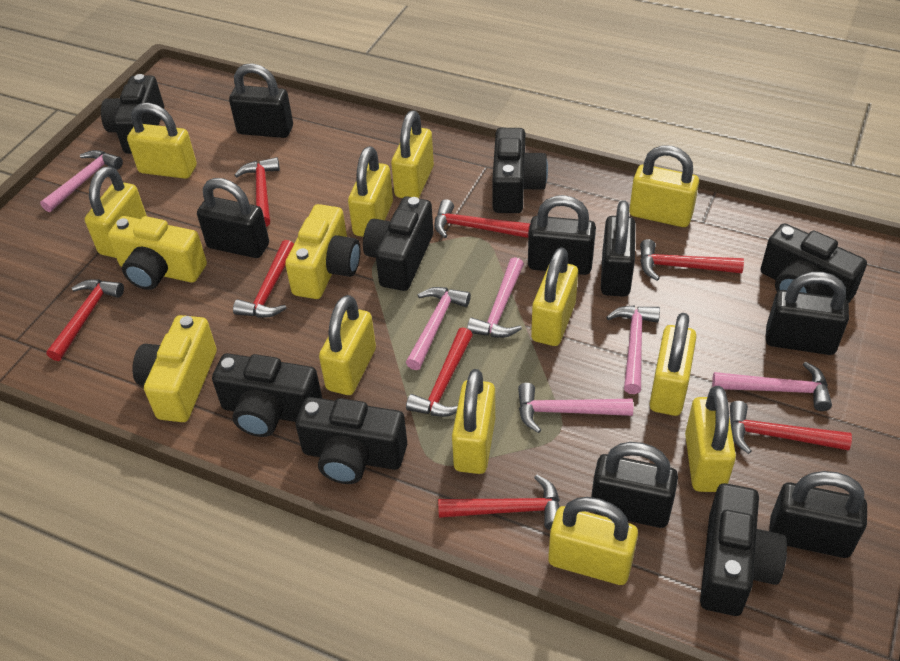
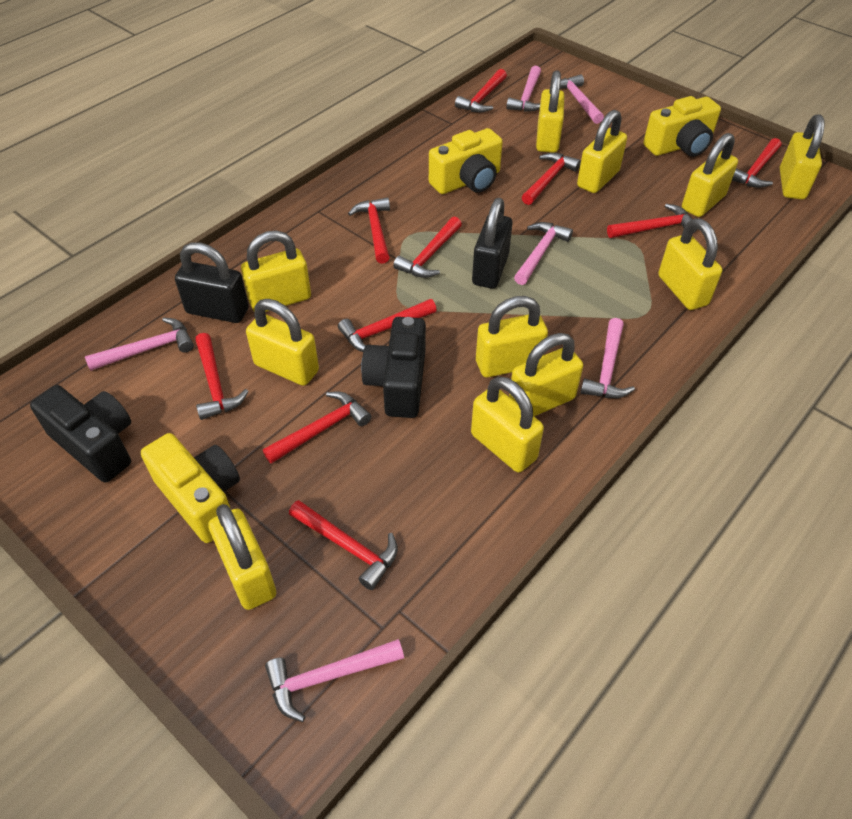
black camera: [101,74,164,154] [212,353,322,437] [296,397,407,484] [363,196,433,291] [492,128,548,213] [700,483,787,616] [761,223,867,304] = 7 -> [30,385,131,483] [361,317,426,418] = 2
black padlock: [197,178,269,258] [229,63,293,138] [528,195,596,275] [591,442,678,528] [601,200,635,297] [766,272,849,355] [769,471,867,558] = 7 -> [175,242,249,323] [472,198,513,289] = 2
red hammer: [46,280,124,361] [233,240,294,317] [235,157,280,227] [406,327,473,417] [434,199,530,238] [438,474,560,530] [640,239,744,281] [730,401,852,454] = 8 -> [195,333,249,420] [263,391,372,464] [289,500,398,590] [338,299,437,352] [348,197,390,264] [393,216,462,278] [455,69,507,113] [522,153,581,205] [607,204,698,238] [732,138,781,188] = 10

